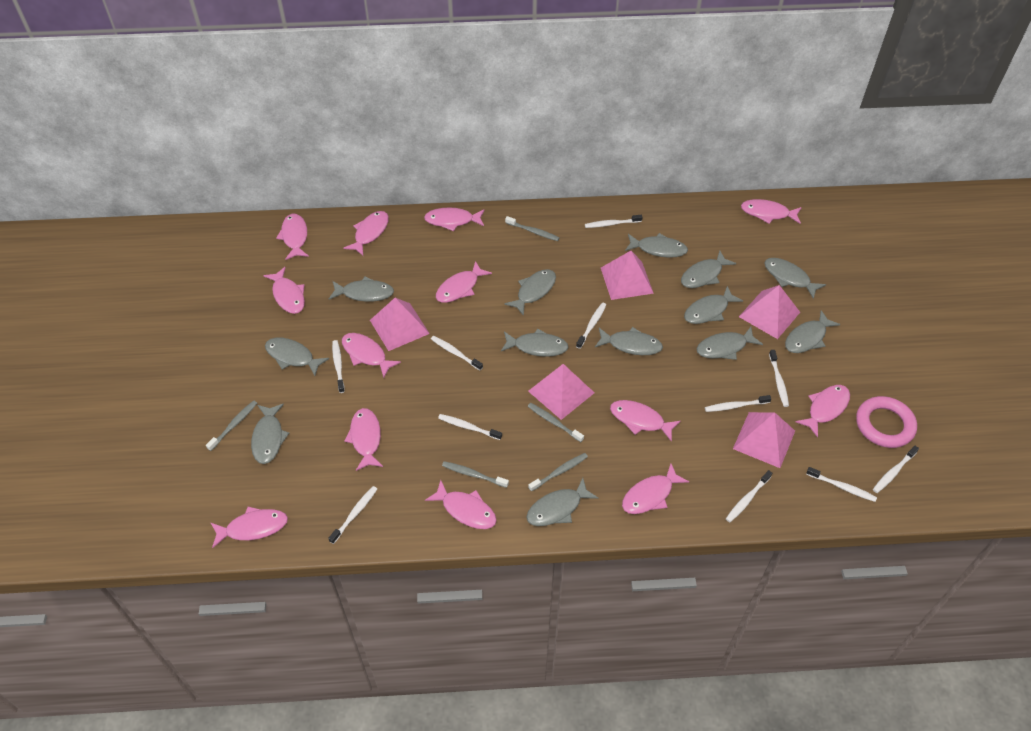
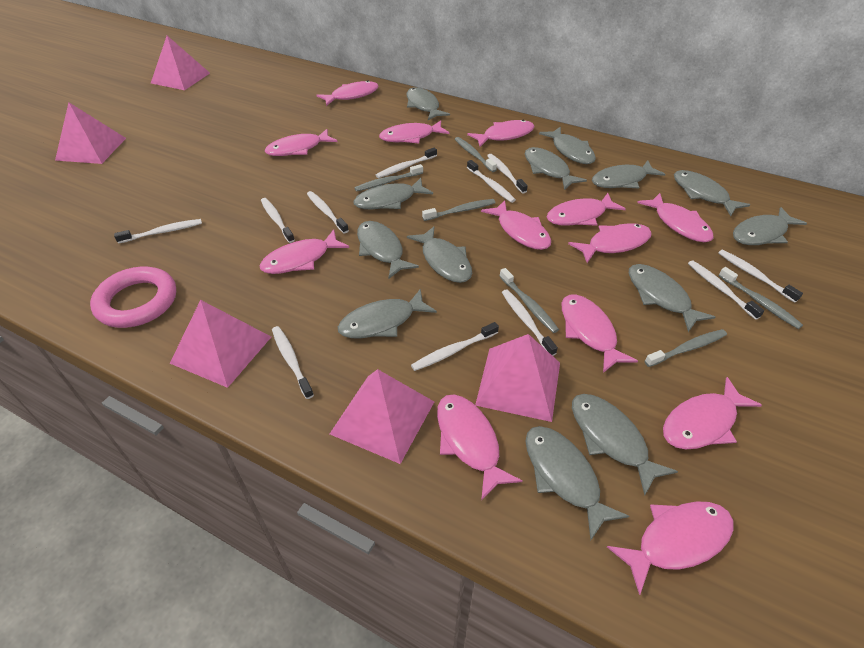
grey toothbrush: [206,401,257,451] [442,461,509,488] [505,216,559,241] [528,403,584,442] [528,453,588,492] = 5 -> [354,164,423,192] [422,199,495,221] [455,137,497,172] [499,268,559,333] [645,329,727,367] [718,267,803,329] = 6

